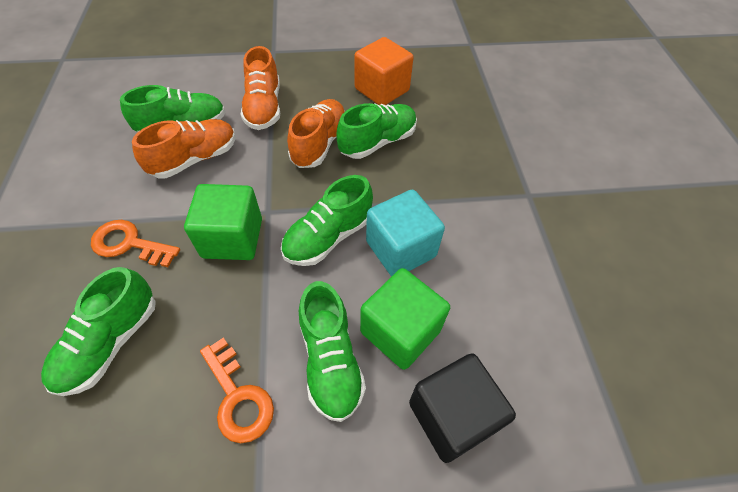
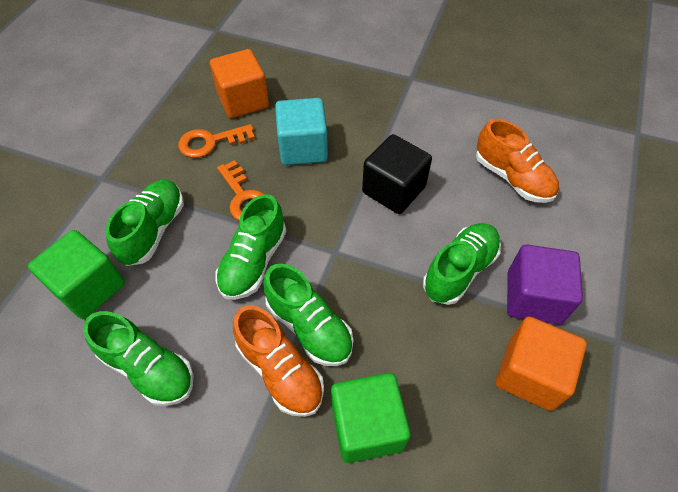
orange cube: [354,37,414,105] = 1 -> [210,49,269,118] [496,317,587,411] = 2
orange shoe: [132,119,236,178] [240,46,280,130] [287,99,345,168] = 3 -> [233,305,324,417] [476,119,559,203] = 2
purple cube: none = 0 -> [507,245,583,324] = 1

